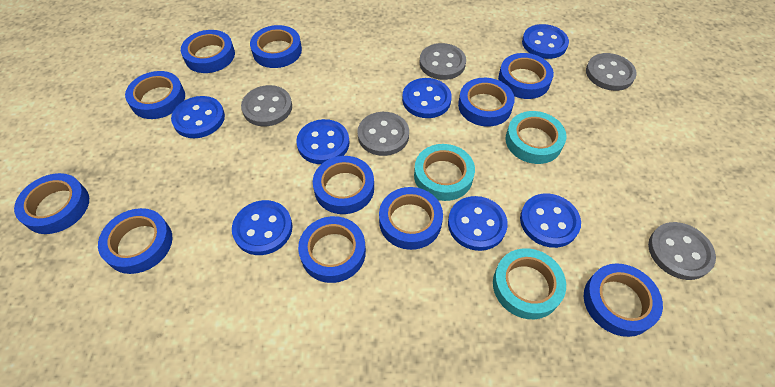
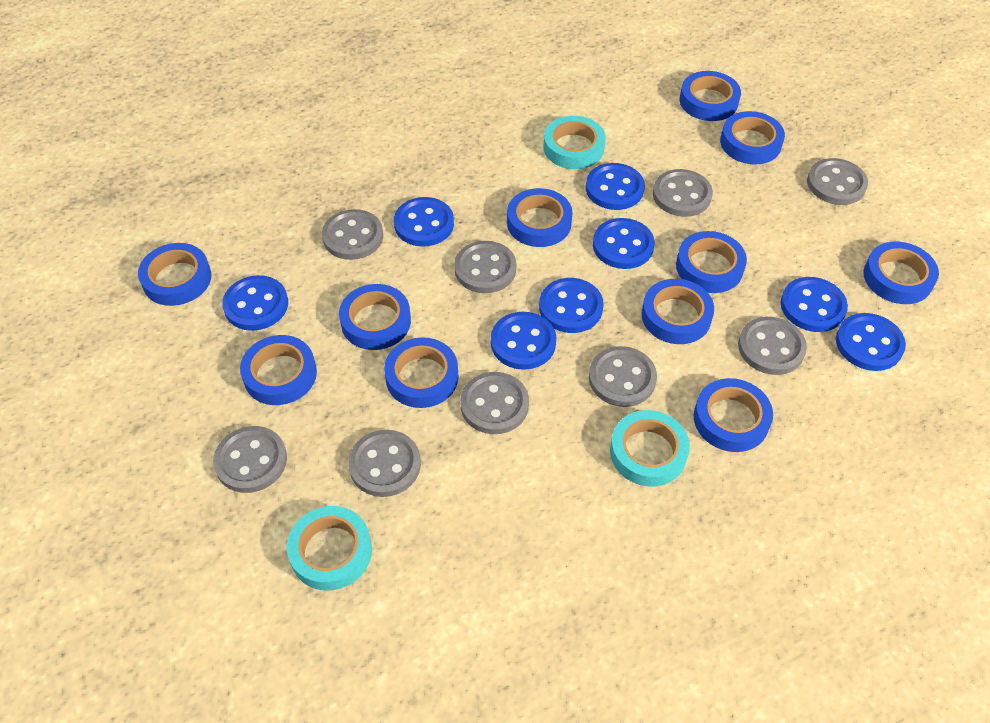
blue button: [171,96,225,138] [232,200,293,255] [296,119,349,164] [402,78,452,118] [448,196,508,251] [520,193,581,248] [522,24,569,59] = 7 -> [222,275,288,331] [394,197,454,246] [491,312,556,370] [539,278,604,333] [586,163,645,210] [593,218,655,269] [781,277,848,332] [836,313,906,371] = 8
grey button: [241,85,292,126] [357,112,409,156] [420,43,466,80] [586,53,637,91] [648,222,716,280] = 5 -> [213,426,287,493] [322,209,383,260] [348,430,421,497] [454,241,516,293] [460,372,529,434] [589,346,657,407] [653,169,713,217] [738,317,807,375] [807,158,868,205] = 9

